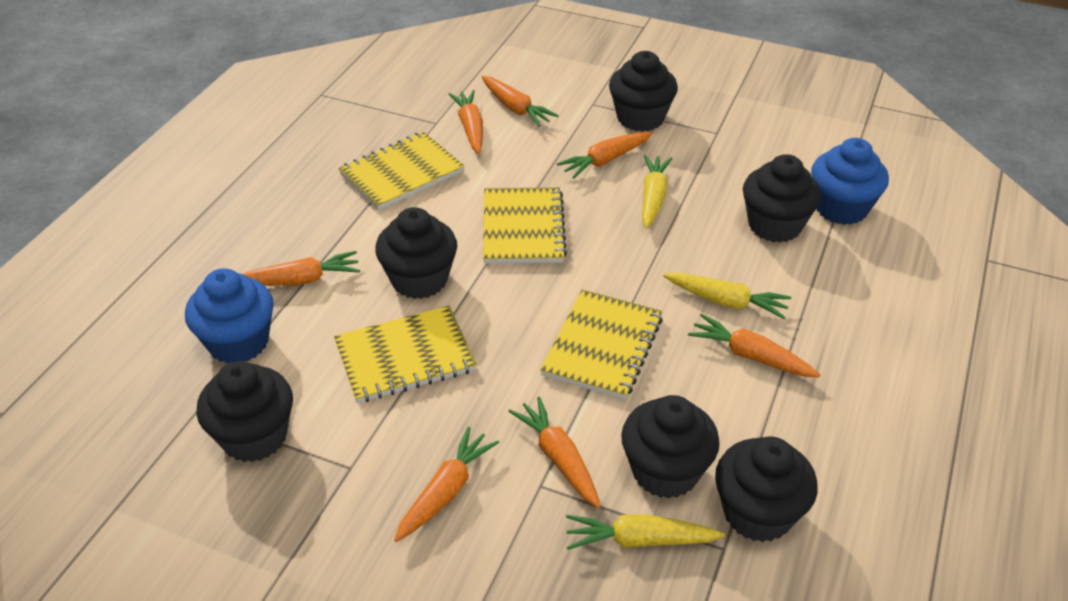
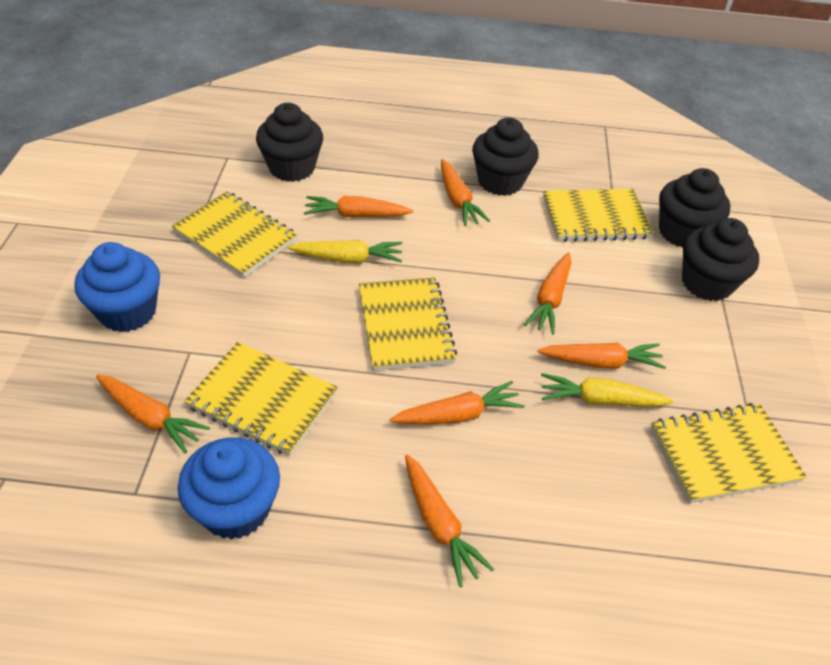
black cupcake: [196,361,293,462] [375,207,457,299] [609,51,678,132] [621,395,720,499] [715,437,818,542] [743,154,821,243] = 6 -> [256,103,323,182] [472,118,539,196] [659,168,731,248] [682,218,759,301] = 4
yellow carrot: [566,515,725,550] [642,155,673,229] [663,273,791,319] = 3 -> [288,240,402,263] [541,373,674,407] = 2
yellow notebook: [334,306,477,403] [338,132,464,210] [483,187,567,264] [540,289,663,400] = 4 -> [172,191,297,277] [185,342,338,456] [359,277,457,371] [543,189,653,242] [650,403,807,503] = 5

